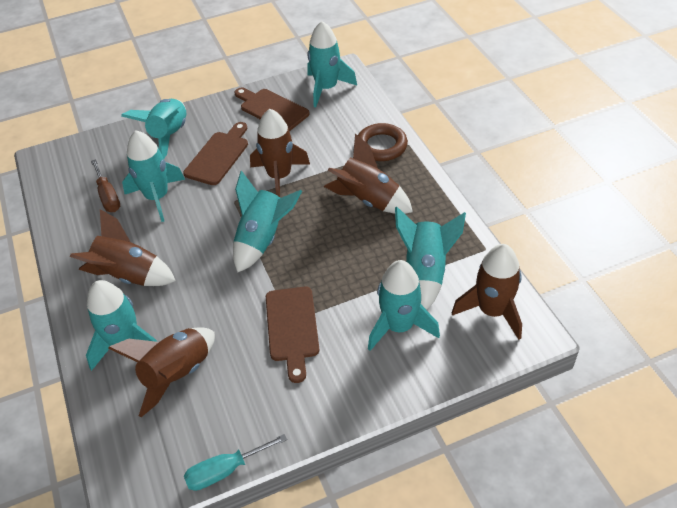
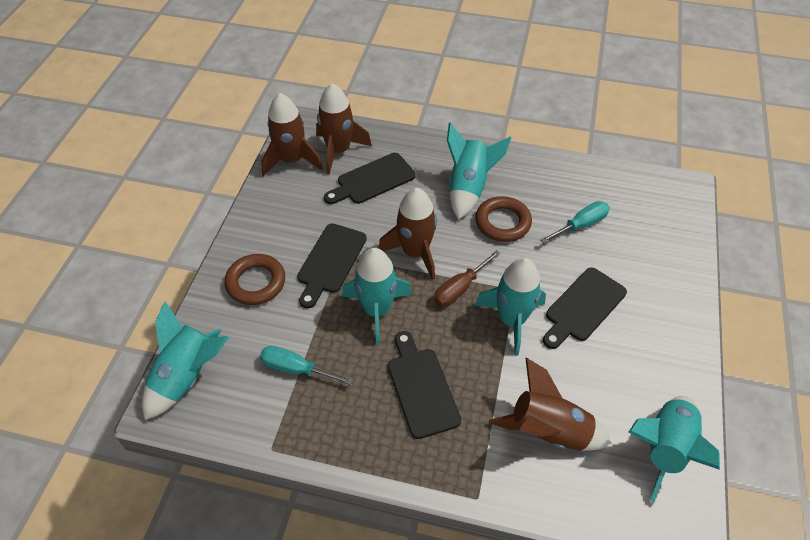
black cutting board: none = 0 -> [297,223,367,309] [324,153,416,204] [388,331,461,439] [543,267,627,349] = 4
brown cutting board: [183,122,248,185] [234,87,310,131] [266,287,320,383] = 3 -> none = 0
brown ring: [358,123,408,161] = 1 -> [225,254,285,305] [475,196,532,242] = 2
brown rocket: [70,209,176,286] [108,327,215,417] [250,109,310,197] [324,134,413,214] [452,244,522,340] = 5 -> [261,93,323,176] [316,83,372,174] [378,188,437,280] [489,358,611,451] = 4
turquoise rocket: [86,280,157,371] [121,99,186,158] [122,130,185,222] [233,170,302,273] [308,21,357,107] [368,260,440,351] [395,207,466,310] = 7 -> [142,301,229,420] [342,248,412,345] [447,122,511,220] [475,258,546,356] [628,396,720,502] = 5
turquoise screwdriver: [184,434,287,491] = 1 -> [260,346,354,385] [540,201,610,244] = 2

